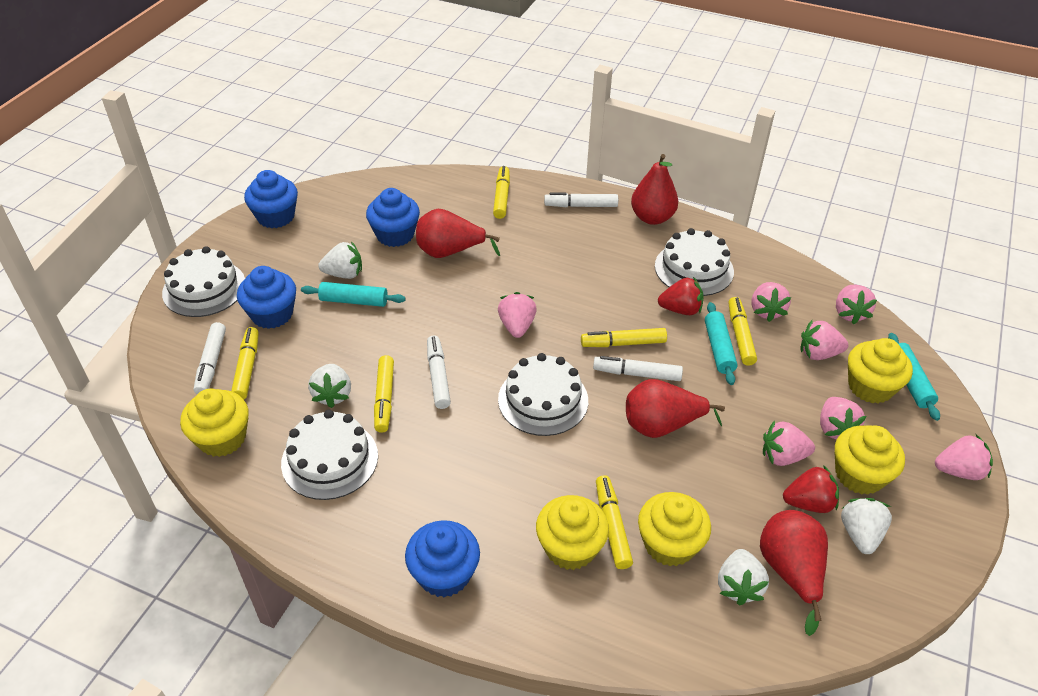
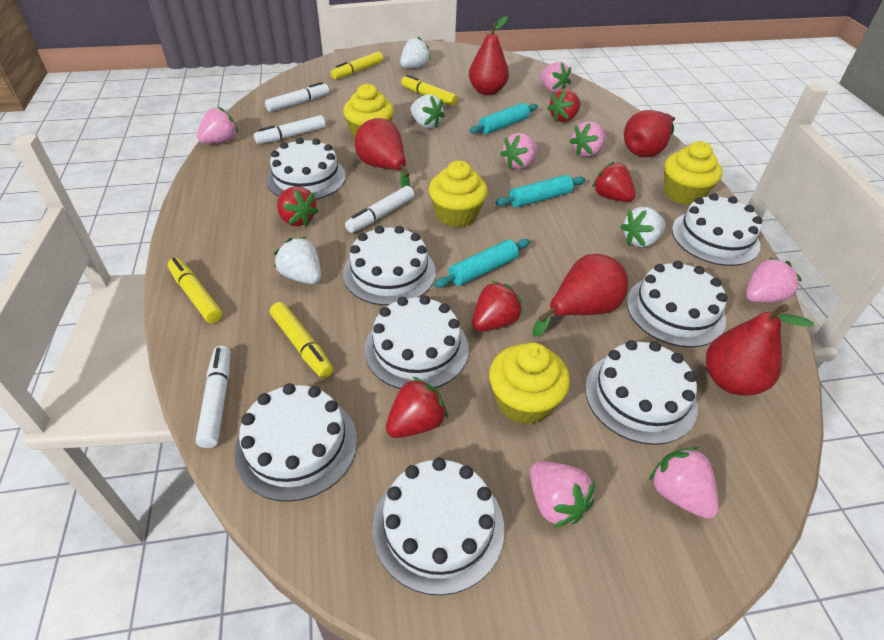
blue cupcake: [237,266,296,329] [244,170,298,228] [366,188,420,247] [405,520,480,597] = 4 -> none = 0
red pear: [416,209,500,258] [626,379,725,438] [631,154,678,225] [760,510,828,636] = 4 -> [355,118,410,188] [469,16,509,95] [533,254,628,337] [624,110,675,157] [706,304,814,396] = 5
red strawberry: [658,277,704,315] [783,465,839,513] = 2 -> [277,186,319,227] [386,377,448,438] [472,281,523,332] [547,89,581,122] [592,162,636,202] = 5
white cake: [162,246,245,317] [281,410,378,500] [498,353,588,436] [655,228,734,296] = 4 -> [234,383,357,502] [266,138,346,200] [343,226,436,306] [364,295,469,389] [372,458,504,595] [585,340,698,445] [627,261,727,347] [672,193,762,266] = 8
yellow cupcake: [180,389,249,457] [536,495,609,570] [638,492,711,566] [834,425,905,495] [848,338,913,404] = 5 -> [343,84,394,139] [429,160,488,228] [489,343,570,425] [664,141,722,205] = 4
yellow marker: [231,327,259,399] [374,355,394,433] [493,166,510,219] [581,328,667,347] [596,475,633,569] [728,297,757,366] = 6 -> [168,258,223,323] [270,302,333,378] [331,52,383,79] [401,75,458,106] = 4

